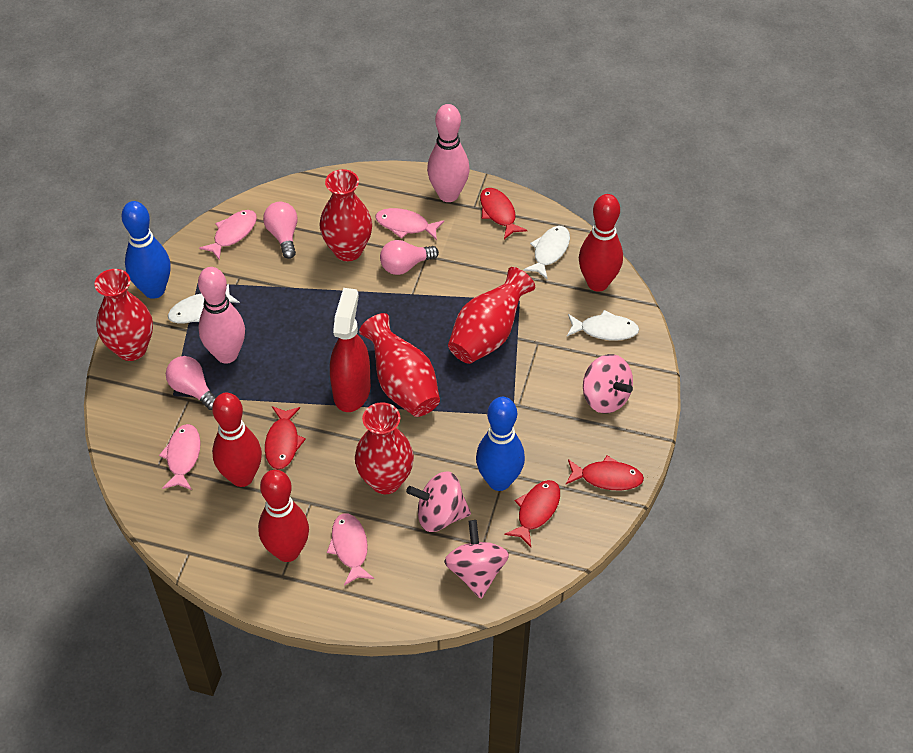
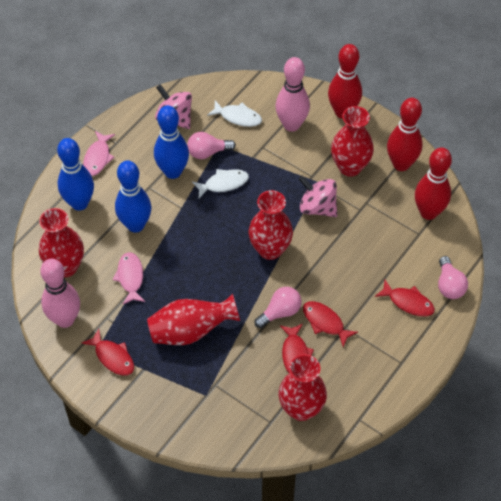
blue bowling pin: [121,201,171,299] [476,397,525,491] = 2 -> [57,138,94,211] [115,160,151,233] [154,105,189,179] = 3
pink fish: [159,424,201,490] [199,210,257,260] [327,513,374,586] [375,208,444,240] = 4 -> [83,131,115,176] [113,252,145,305] = 2
pink spinning top: [406,471,471,532] [444,520,509,599] [583,354,633,414] = 3 -> [155,84,192,129] [298,175,337,217] = 2
red spray bottle: [330,288,371,412] = 1 -> none = 0
white fish: [168,283,240,324] [523,226,570,279] [567,310,639,340] = 3 -> [192,169,249,198] [207,101,262,127] = 2

